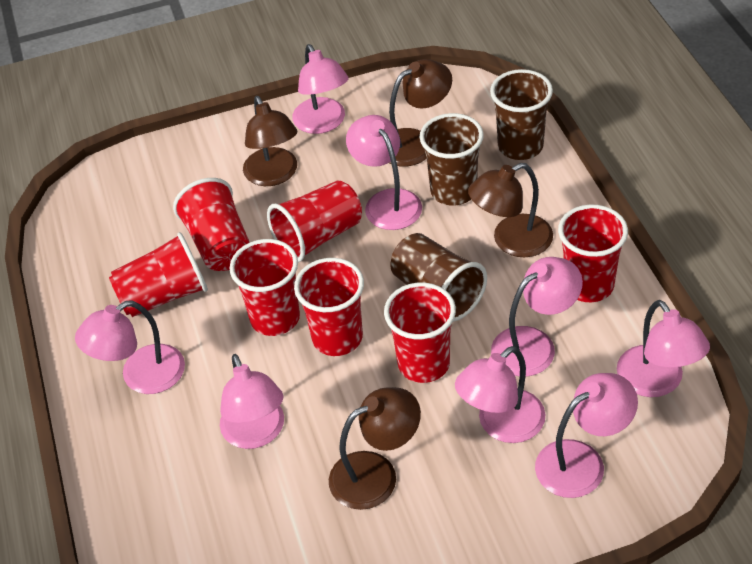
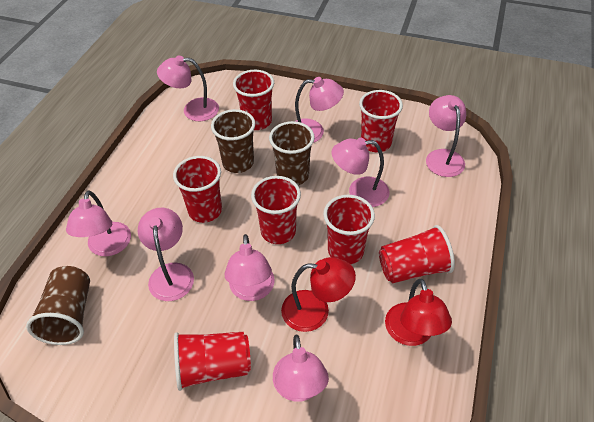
brown lamp: [243,96,298,186] [329,387,421,510] [389,59,452,166] [468,163,553,257] = 4 -> none = 0
red lamp: none = 0 -> [281,257,356,332] [385,279,452,346] = 2

